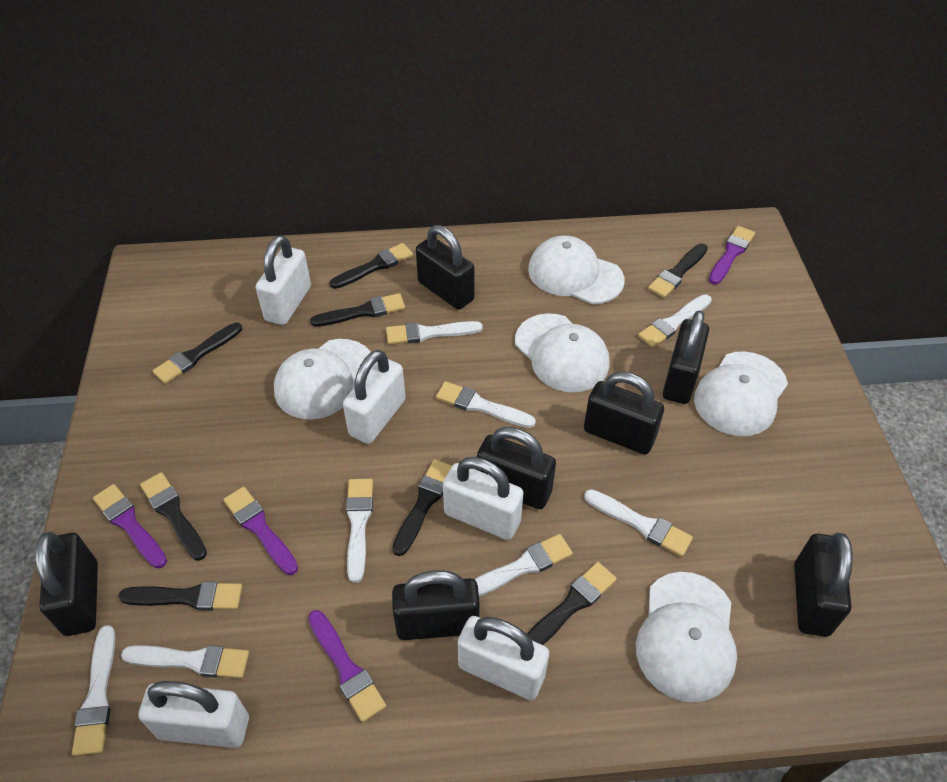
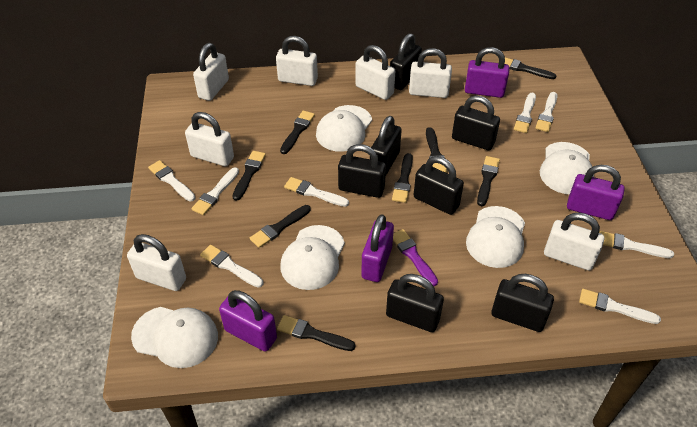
purple brush: [93,484,167,568] [223,487,298,575] [308,610,386,722] [709,226,755,285] = 4 -> [393,229,438,286] = 1
purple padlock: none = 0 -> [219,290,277,352] [361,214,394,282] [465,47,510,98] [567,165,625,220] = 4
white padlock: [138,681,249,748] [256,235,311,325] [343,350,406,444] [443,457,524,540] [458,616,549,700] = 5 -> [127,234,186,291] [185,112,234,166] [193,43,229,101] [276,36,318,86] [355,45,395,100] [409,48,452,98] [544,212,604,270] = 7

